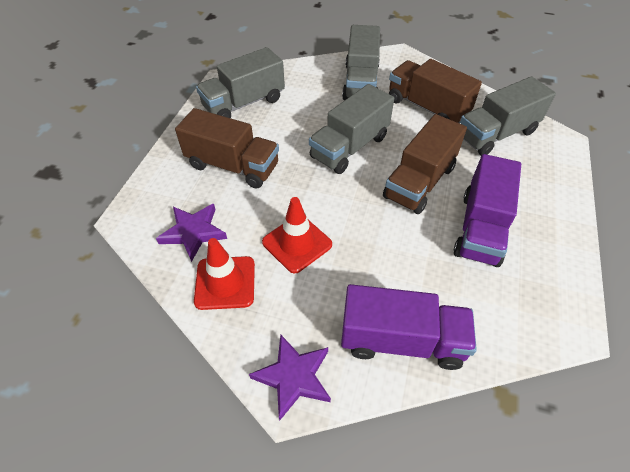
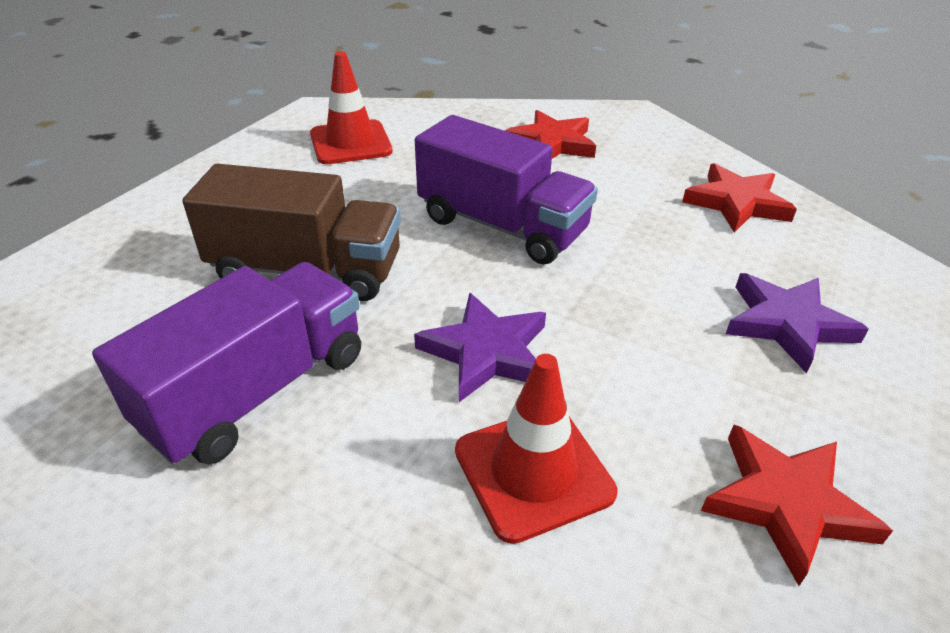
brown truck: [175,108,279,189] [383,114,467,214] [389,59,482,124] = 3 -> [182,164,401,301] = 1
grey truck: [196,47,285,118] [309,84,394,174] [342,25,380,100] [460,76,556,156] = 4 -> none = 0
red star: none = 0 -> [505,110,596,159] [682,163,797,232] [701,425,893,586] = 3

